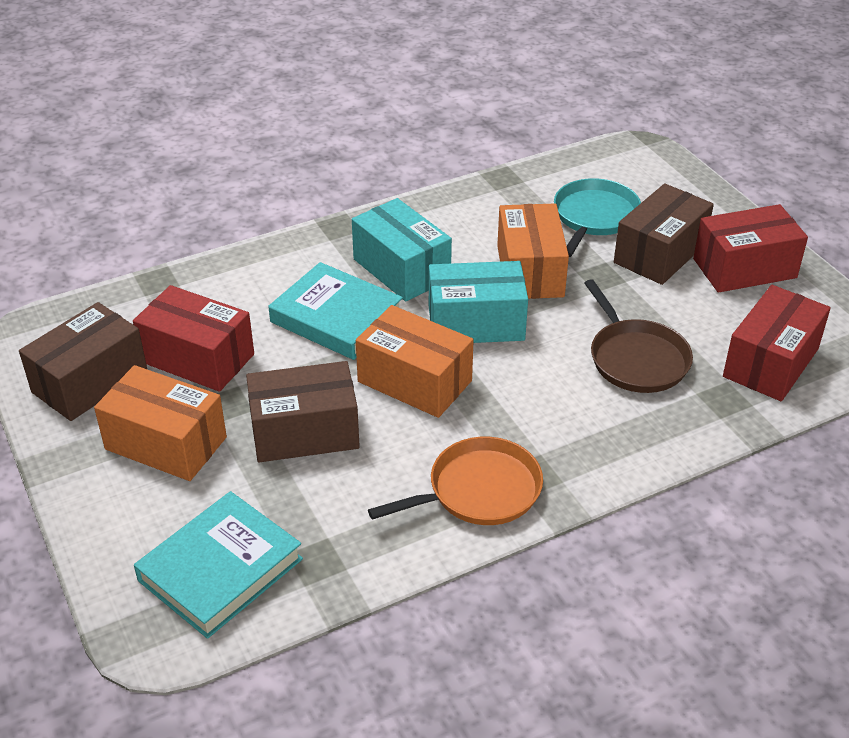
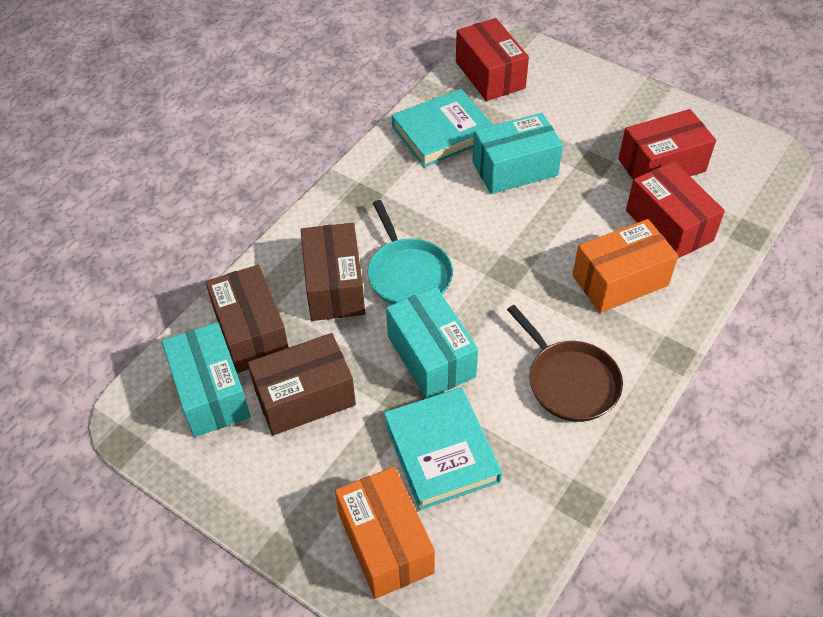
orange box: [94,365,227,481] [356,305,474,418] [497,203,569,299] = 3 -> [335,466,435,599] [573,219,678,313] = 2
orange pan: [368,437,543,525] = 1 -> none = 0
turquoise box: [352,198,452,302] [429,261,528,343] = 2 -> [162,322,250,437] [386,287,478,398] [472,113,563,194] = 3

